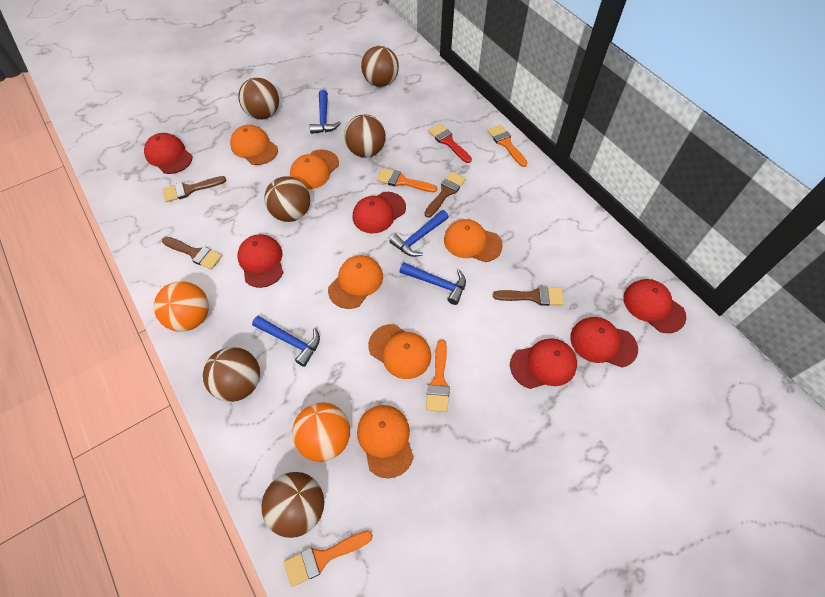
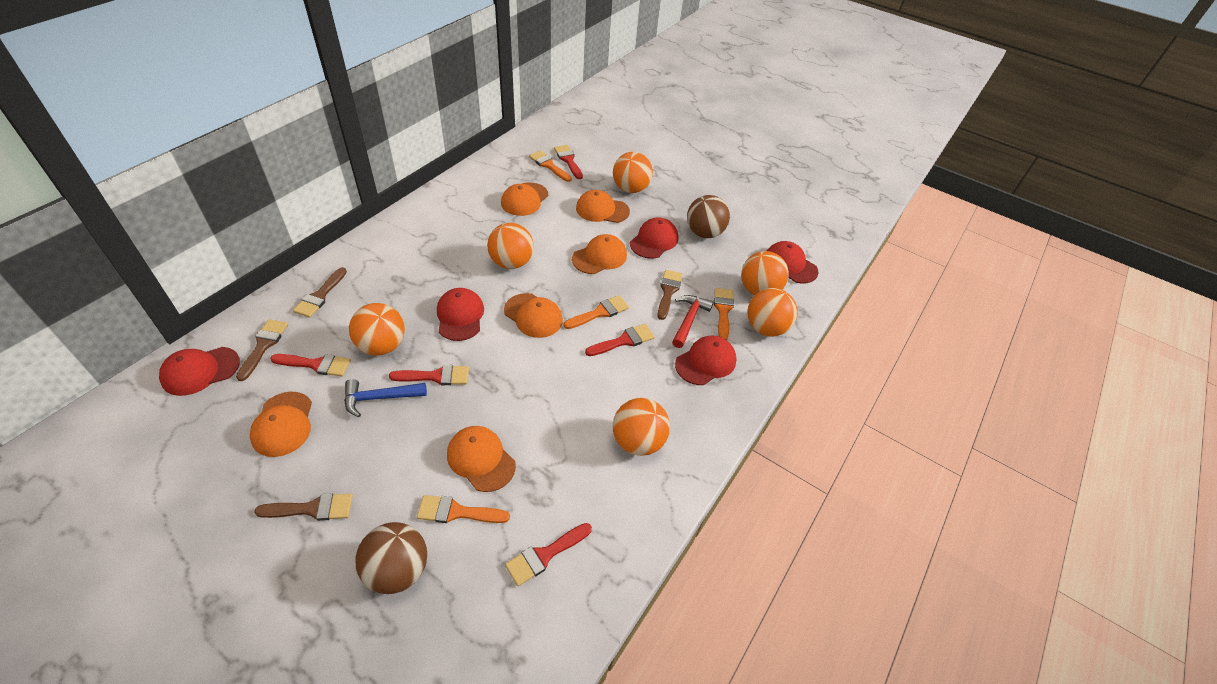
blue hammer: [252,316,320,367] [310,90,341,134] [389,210,449,257] [399,262,466,305] = 4 -> [344,379,427,417] = 1
brown ball: [203,347,260,402] [238,77,279,120] [262,472,324,538] [264,176,310,222] [344,114,386,158] [361,46,399,87] = 6 -> [356,522,427,594] [687,195,730,238] = 2
orange ball: [154,281,209,332] [292,402,350,462] = 2 -> [349,303,405,356] [487,223,534,269] [613,152,653,193] [613,398,670,456] [741,251,789,295] [747,288,798,337] = 6
red brush: [428,123,472,163] = 1 -> [270,354,351,377] [389,365,469,385] [505,523,592,586] [554,145,583,179] [585,324,655,356] = 5
red cap: [144,133,193,174] [238,234,283,288] [353,192,406,233] [510,338,577,389] [570,317,638,367] [623,279,686,333] = 6 -> [159,347,240,396] [437,288,484,341] [630,217,678,259] [675,335,737,385] [767,241,818,283] = 5
red hammer: none = 0 -> [672,295,713,348] = 1

